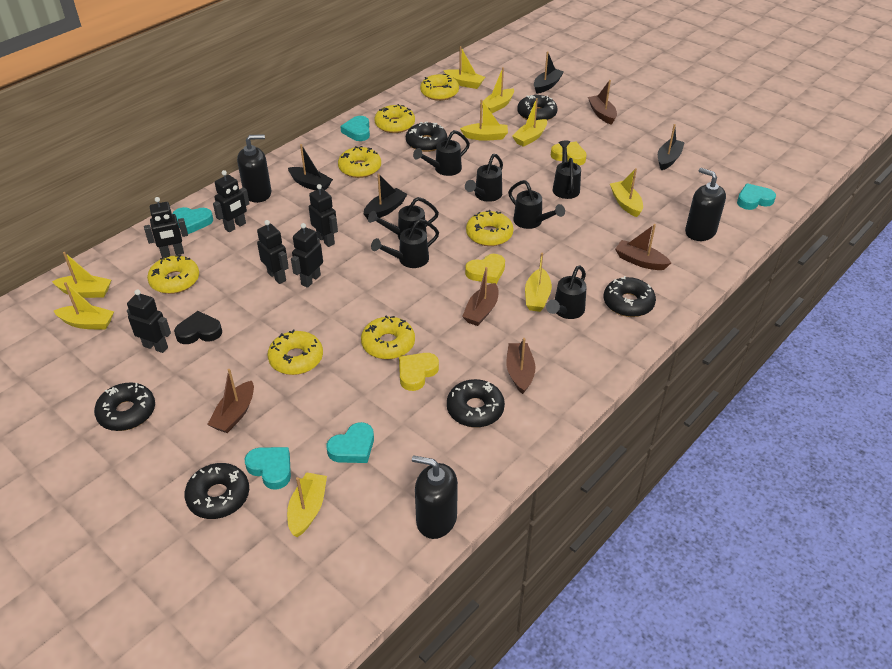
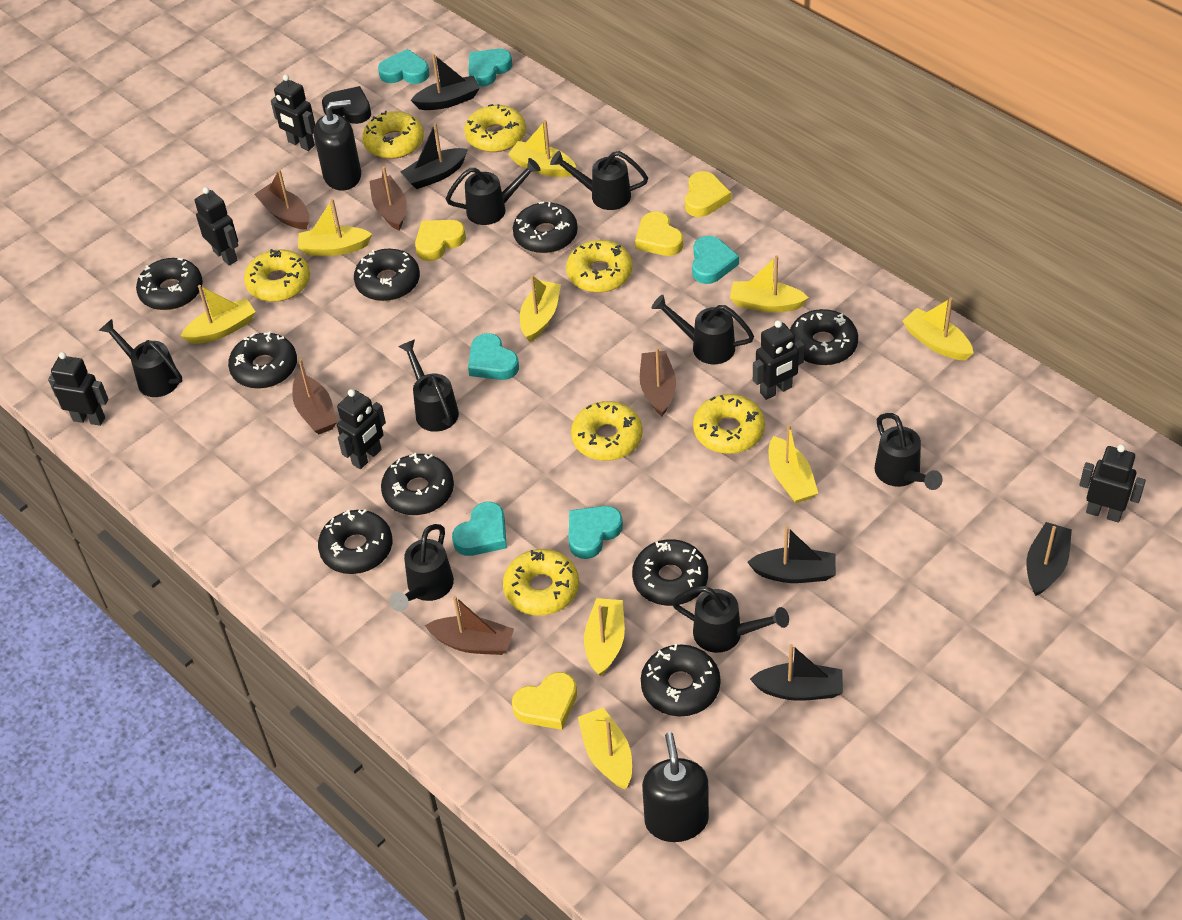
black boat: [288,144,333,191] [364,173,407,220] [534,51,564,94] [658,124,685,170] = 4 -> [401,123,468,189] [411,54,480,110] [747,526,836,583] [750,644,843,701] [1027,522,1072,596] = 5
black donut: [94,382,155,431] [184,463,249,519] [406,122,447,152] [447,379,505,428] [517,95,558,121] [604,276,656,317] = 6 -> [136,258,203,310] [228,332,297,389] [318,509,392,574] [354,249,420,301] [381,453,454,515] [513,201,578,253] [632,539,708,606] [641,644,721,716] [790,309,858,366] = 9
black soap dispenser: [237,134,271,203] [412,455,458,539] [685,168,726,241] = 3 -> [314,99,361,191] [642,732,709,842] = 2
black watering can: [368,197,439,240] [371,219,439,268] [413,130,470,176] [465,154,503,202] [508,180,565,229] [546,265,587,319] [553,140,581,199] = 7 -> [99,319,182,397] [389,524,454,612] [398,339,459,432] [446,158,541,225] [550,151,648,210] [652,295,754,364] [672,586,789,653] [875,413,943,490] = 8
turquoise heart: [172,207,213,234] [244,447,291,490] [327,422,374,463] [340,116,370,141] [737,183,776,210] = 5 -> [378,49,429,84] [452,502,507,556] [468,333,519,380] [469,49,512,87] [569,506,623,559] [692,236,739,284] = 6
yellow heart: [399,353,439,391] [465,254,505,284] [551,142,587,165] = 3 -> [415,220,466,261] [512,672,577,730] [635,212,683,256] [685,171,731,217] = 4

